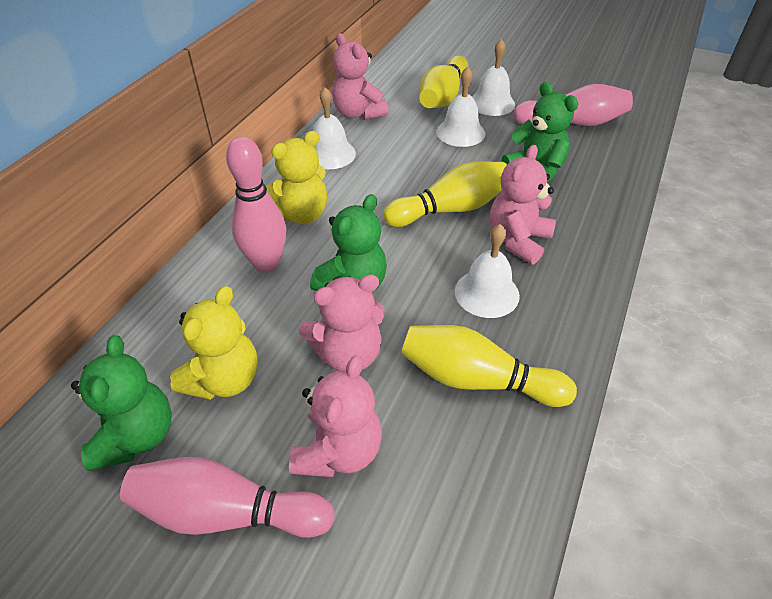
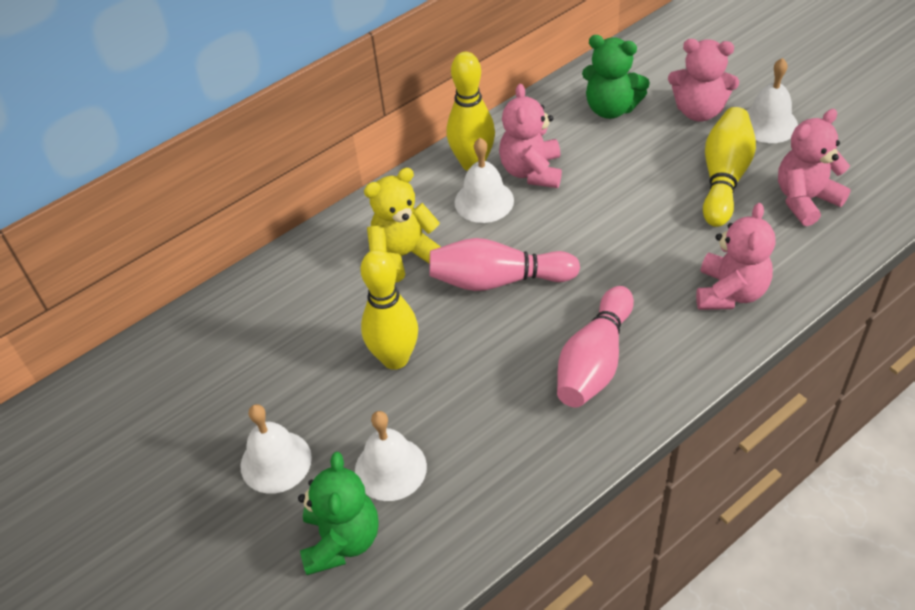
green teddy bear: [71,335,172,471] [310,194,387,292] [502,82,578,183] = 3 -> [298,452,378,575] [582,35,650,119] = 2
pink bowling pin: [120,457,335,538] [226,136,287,272] [513,84,633,126] = 3 -> [429,238,580,291] [557,286,634,407] = 2
yellow teddy bear: [170,286,258,400] [266,131,327,224] = 2 -> [364,168,441,283] = 1

